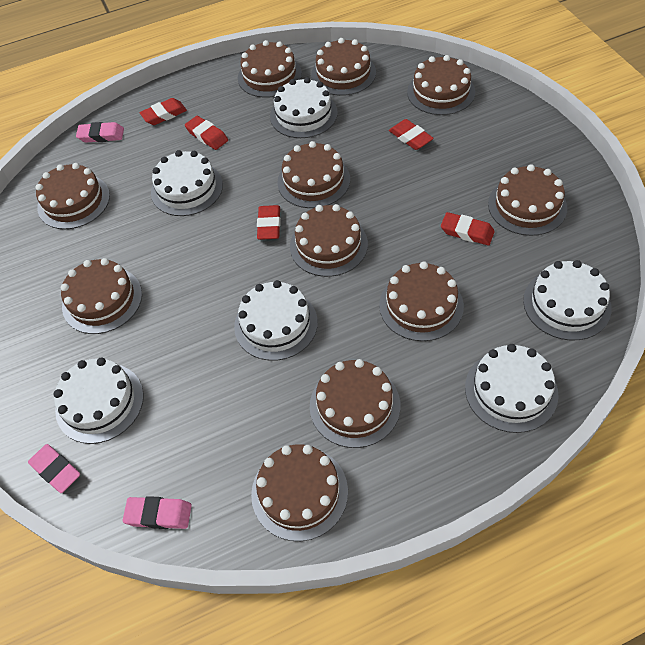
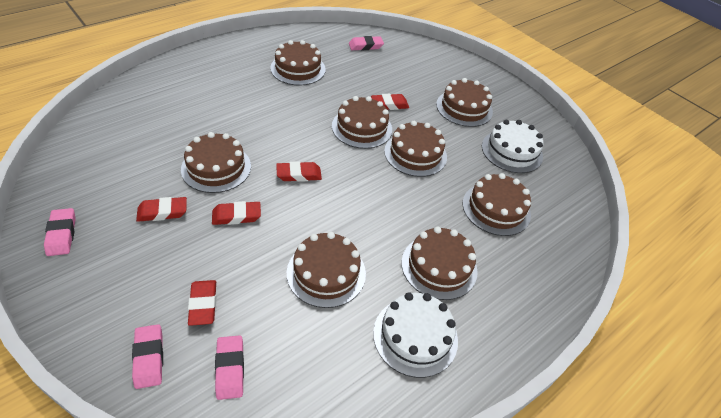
brown cake: [36,163,110,229] [61,258,142,334] [238,40,302,98] [251,444,348,541] [277,141,350,208] [290,204,368,277] [310,359,400,448] [311,38,376,96] [379,261,464,341] [407,55,475,115] [488,164,567,236] = 11 -> [181,132,251,193] [270,40,326,86] [287,232,366,308] [332,96,392,149] [384,121,447,177] [401,226,478,300] [436,78,493,127] [463,173,531,236] = 8
pink eraser: [28,444,80,493] [76,122,124,143] [122,496,192,529] = 3 -> [44,208,76,256] [132,324,163,389] [215,335,244,400] [349,36,384,50] = 4
white cake: [54,358,144,444] [151,150,223,216] [234,280,318,361] [270,77,338,138] [465,344,558,433] [523,260,611,340] = 6 -> [373,292,458,378] [482,120,543,173] = 2

